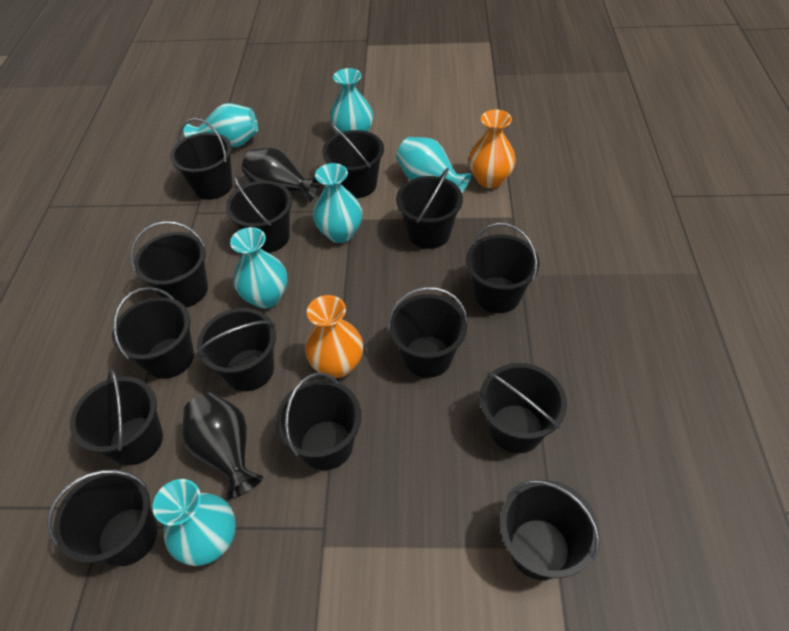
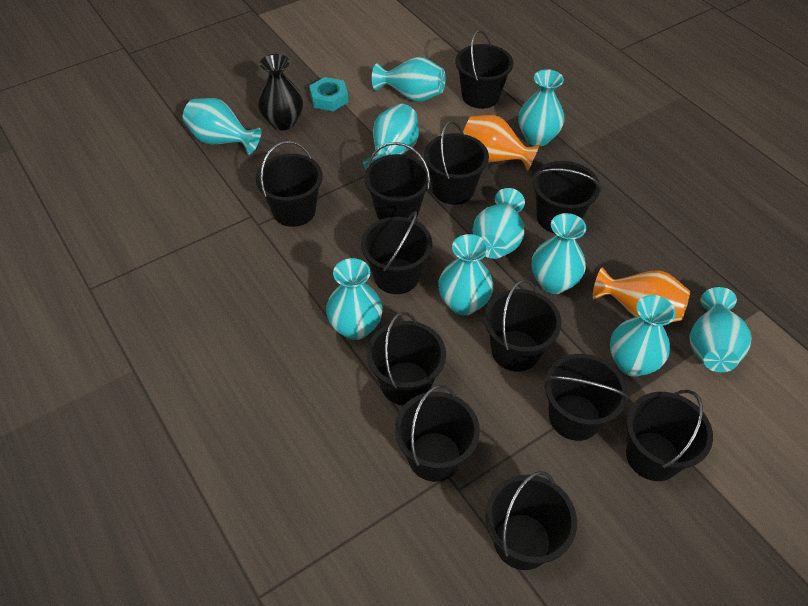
black bucket: [47,470,158,566] [70,369,163,465] [112,287,194,379] [131,221,208,308] [170,118,233,200] [197,308,276,391] [226,175,292,253] [275,372,361,470] [322,124,384,198] [388,287,468,378] [396,168,463,249] [466,223,540,313] [480,363,567,453] [500,480,600,580] = 14 -> [256,141,323,227] [361,211,432,294] [364,142,431,220] [367,312,446,406] [395,385,480,482] [424,121,489,205] [455,30,514,109] [484,280,562,372] [485,471,577,570] [532,161,601,233] [544,354,629,441] [626,390,713,481] = 12
black vase: [182,392,263,499] [242,148,320,203] = 2 -> [258,54,303,130] = 1
turquoise nut: none = 0 -> [309,77,348,111] = 1
turquoise vase: [153,479,236,566] [183,103,258,147] [230,227,288,309] [313,163,362,243] [330,68,373,134] [396,137,471,193] = 6 -> [182,98,261,155] [326,258,383,340] [363,104,419,169] [372,57,446,102] [438,234,493,316] [473,188,525,259] [518,69,564,146] [532,213,586,294] [610,295,676,377] [689,287,752,372] = 10

